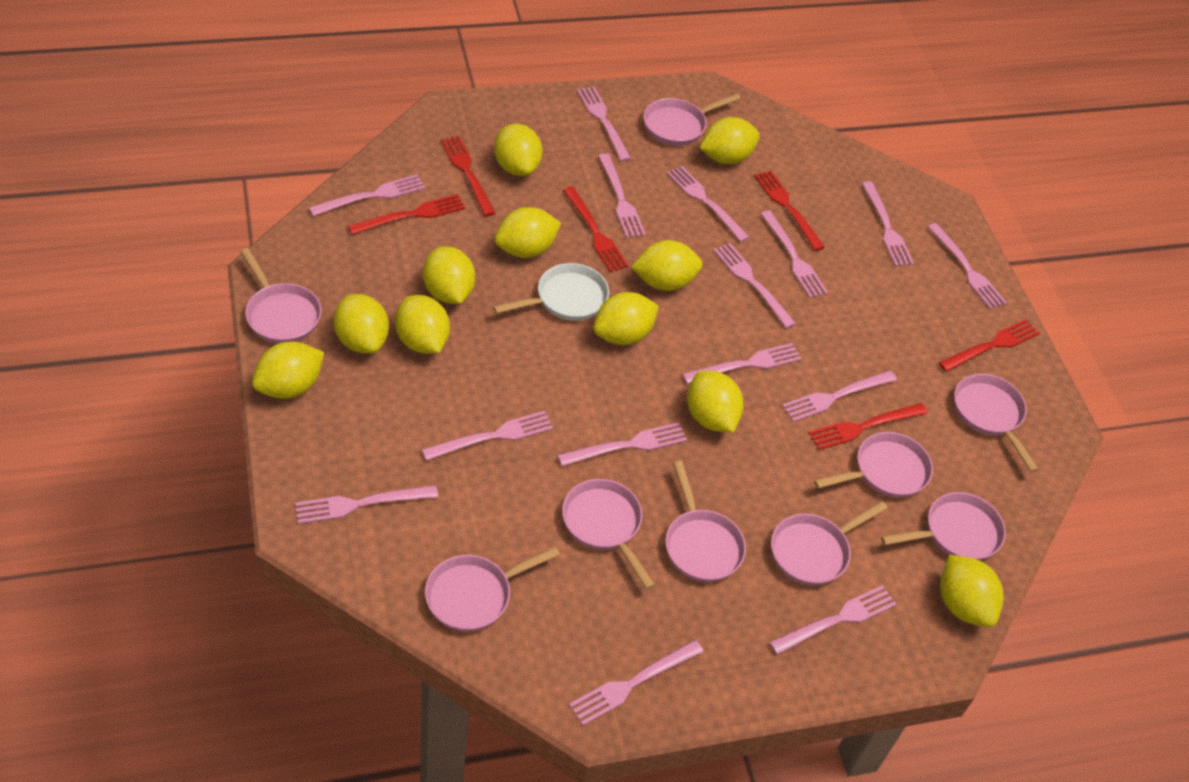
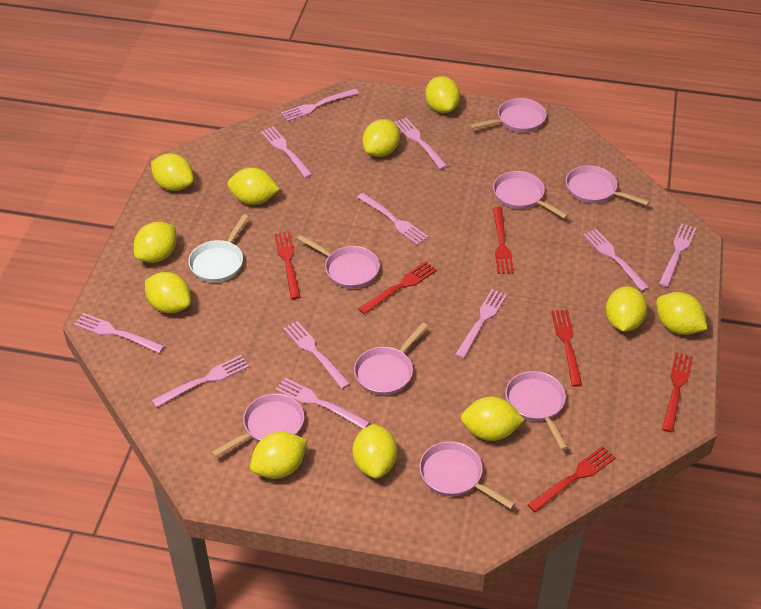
pink fork: [295,485,438,524] [309,174,425,216] [422,411,553,461] [557,422,687,466] [569,640,704,726] [577,87,631,161] [598,153,646,238] [667,166,750,242] [682,343,802,384] [713,243,796,328] [760,211,828,298] [769,585,897,655] [782,371,897,422] [862,181,914,267] [928,223,1007,309] = 15 -> [74,313,165,353] [152,355,249,408] [261,127,313,178] [275,378,370,429] [281,89,359,121] [283,321,350,389] [357,193,429,245] [394,118,447,169] [455,289,507,359] [583,229,650,291] [659,223,696,287] = 11
pink pan: [240,248,322,344] [425,546,560,632] [562,479,655,589] [643,93,741,146] [665,461,746,582] [771,501,888,586] [814,432,933,498] [881,492,1006,561] [954,374,1039,472] = 9 -> [211,393,304,457] [298,235,380,289] [354,322,428,395] [419,441,515,509] [470,98,546,132] [493,171,568,219] [505,371,568,450] [566,165,650,205] = 8

